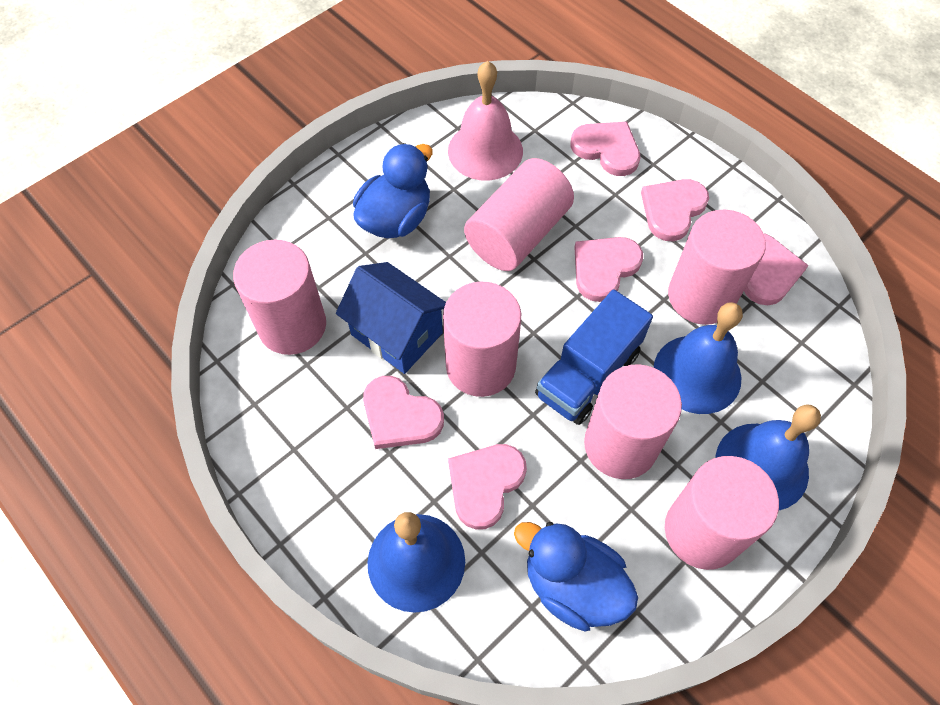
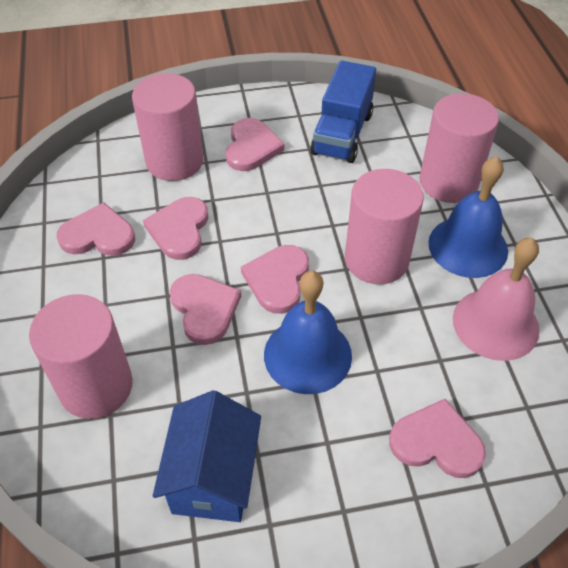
blue bell: [368,512,465,613] [654,302,743,414] [716,405,821,510] = 3 -> [264,271,352,394] [428,156,508,278] = 2
blue duck: [353,143,432,238] [514,522,638,631] = 2 -> none = 0
pink cylinder: [233,240,326,355] [443,282,521,397] [464,158,574,271] [584,364,682,479] [665,456,779,570] [668,210,766,325] = 6 -> [29,294,133,419] [132,73,204,181] [345,169,424,284] [419,93,499,203] = 4

